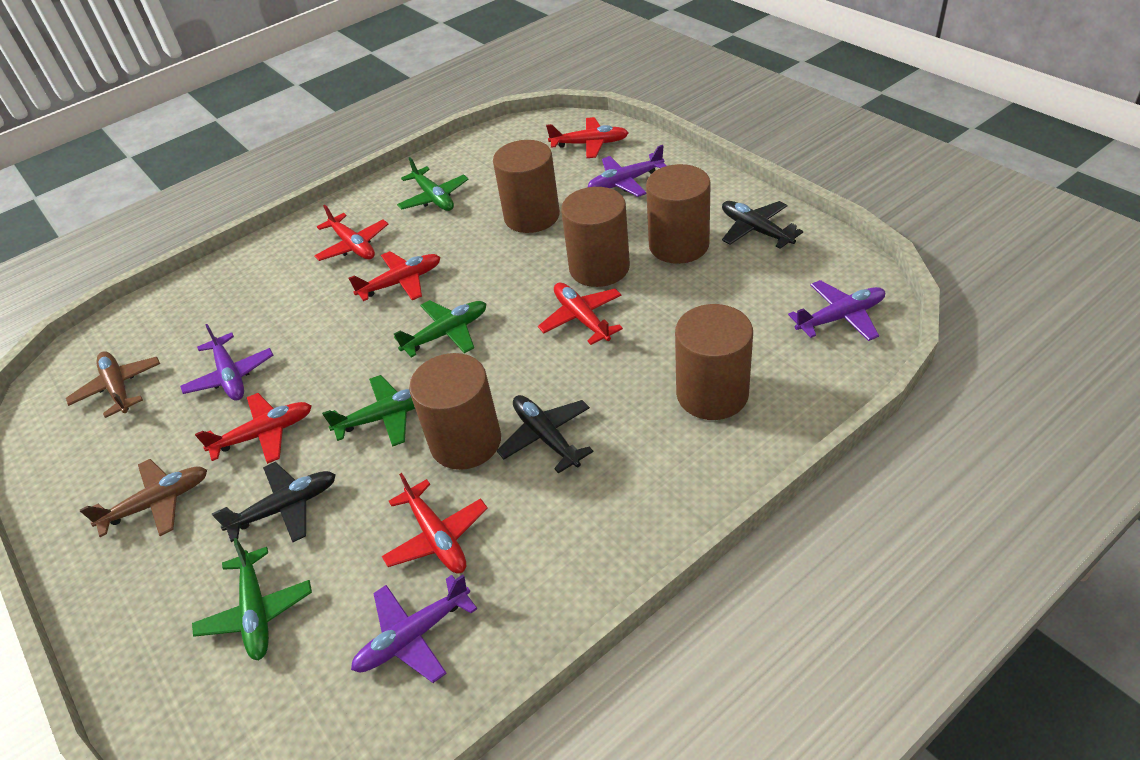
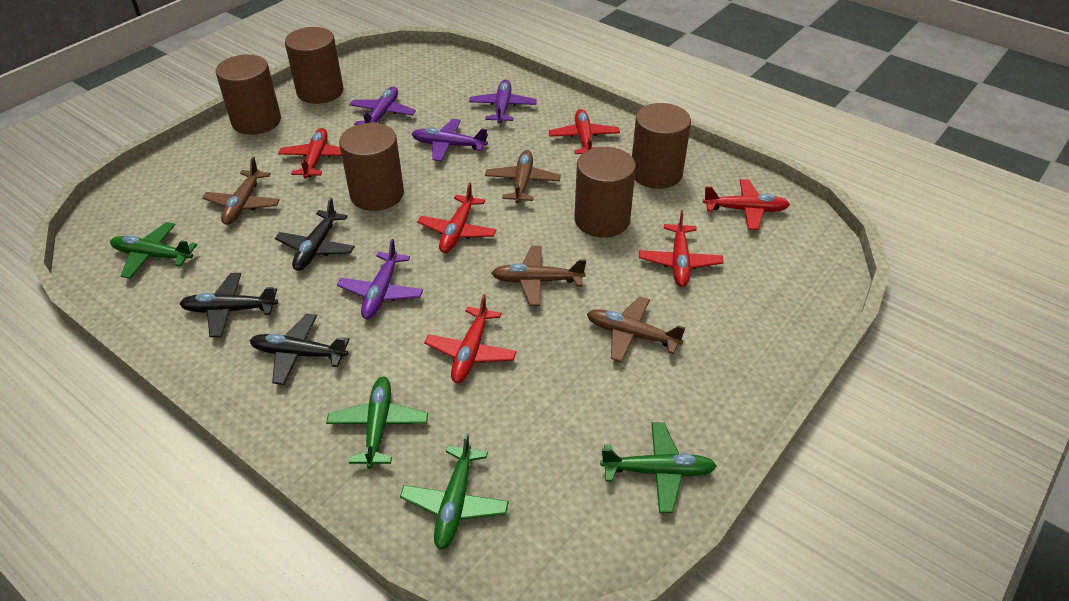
brown plane: [66,351,160,418] [80,459,207,537] = 2 -> [202,157,280,225] [485,150,561,203] [491,246,586,306] [587,296,685,362] = 4

